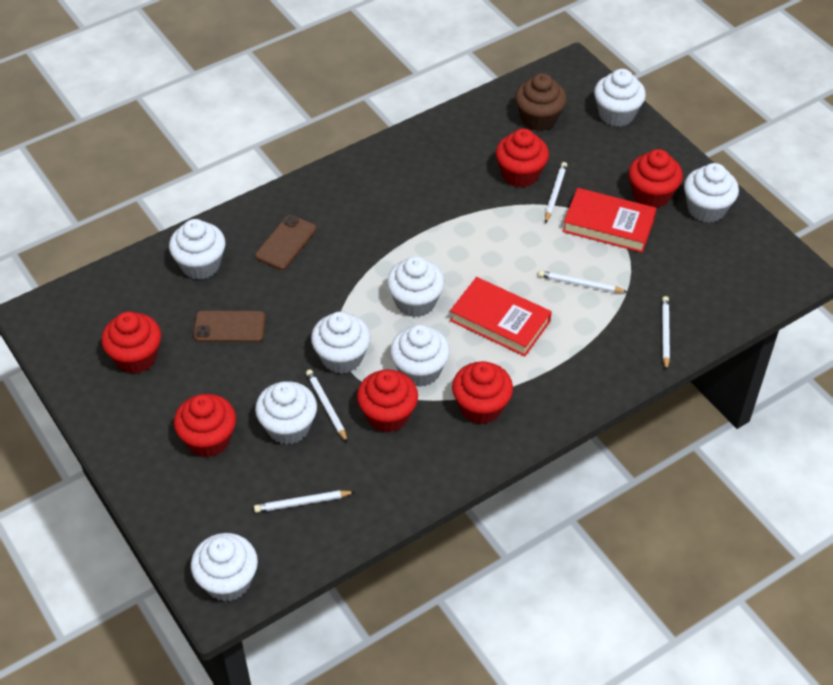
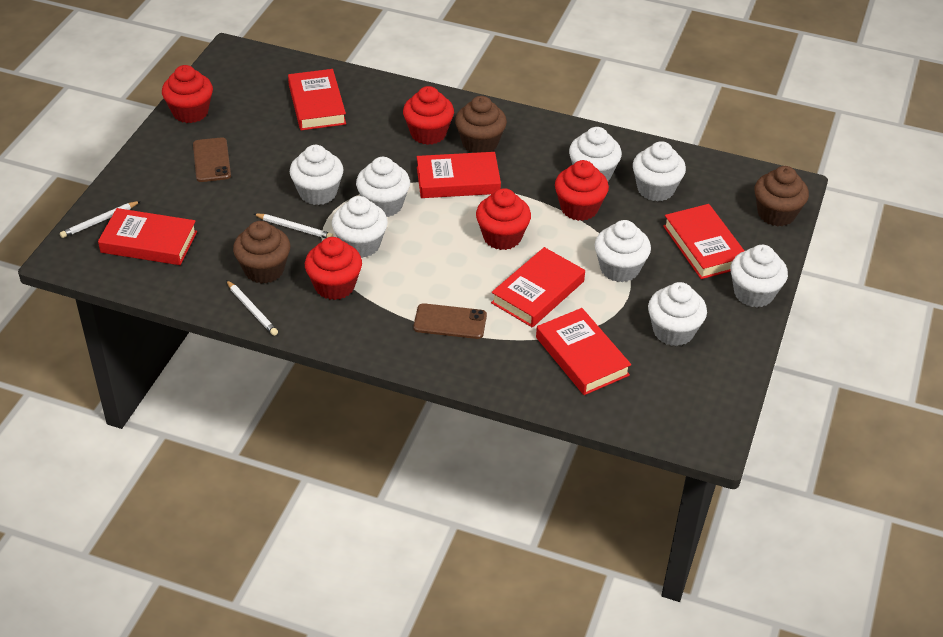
brown cupcake: [515,73,567,131] = 1 -> [233,221,290,284] [455,96,507,153] [754,166,809,227] = 3
red book: [450,277,552,357] [563,188,657,253] = 2 -> [98,208,197,265] [288,69,346,130] [417,152,501,198] [491,247,585,327] [536,308,631,395] [663,204,744,279] = 6
red cupcake: [101,312,161,374] [174,394,236,457] [357,370,418,432] [452,361,513,424] [496,128,549,187] [629,149,683,208] = 6 -> [162,65,213,123] [305,237,362,300] [403,86,454,145] [476,188,531,250] [555,160,609,221] = 5
white pencil: [254,490,355,513] [306,370,348,443] [538,270,628,293] [545,162,567,223] [662,296,670,371] = 5 -> [60,201,141,238] [226,280,278,336] [254,213,333,238] = 3

